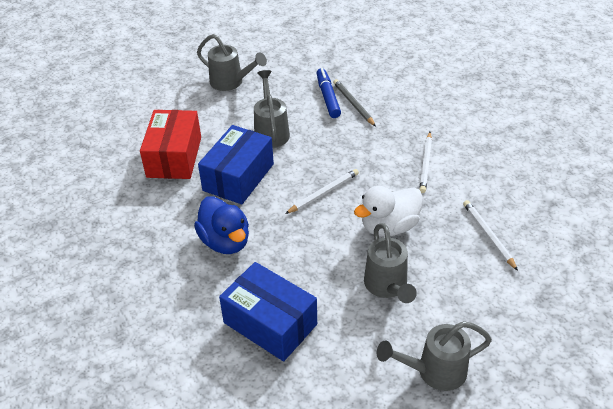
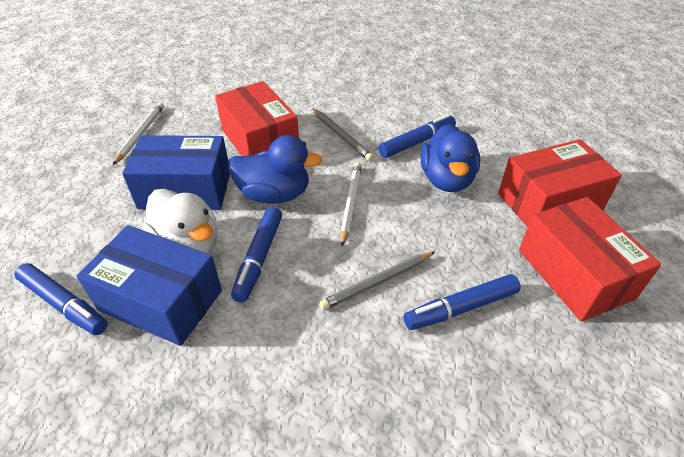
blue duck: [194,196,249,254] = 1 -> [228,135,323,203] [421,124,480,192] = 2
blue marker: [317,68,341,118] = 1 -> [15,263,108,335] [231,207,282,303] [378,114,456,158] [404,274,521,330] = 4
grey pencil: [333,79,376,126] = 1 -> [313,109,374,161] [319,251,436,310] = 2
grey watering can: [197,34,267,91] [254,70,290,148] [364,223,417,303] [377,321,492,391] = 4 -> none = 0
red box: [140,110,201,179] = 1 -> [215,81,299,156] [498,139,622,227] [519,197,661,322] = 3
white pencil: [285,169,359,214] [419,132,432,193] [463,200,518,271] = 3 -> [113,103,164,165] [340,162,362,246] = 2

